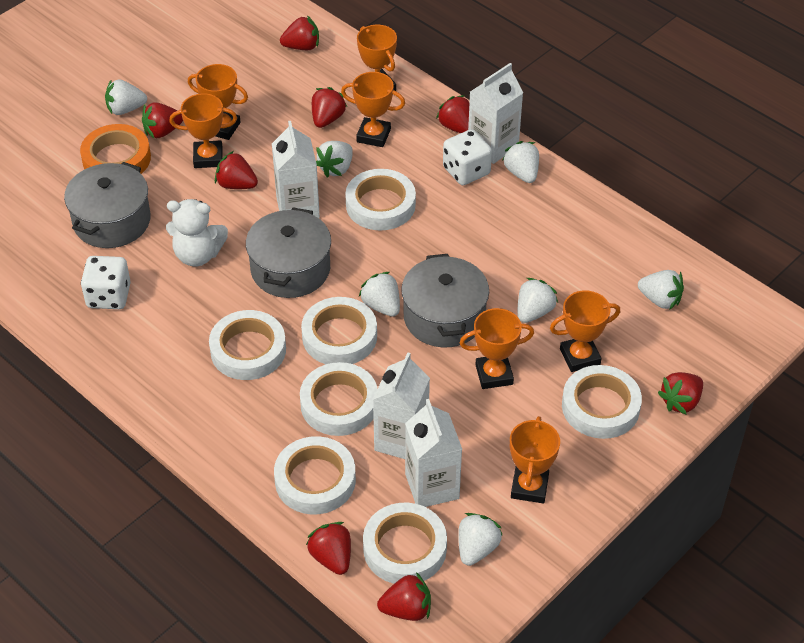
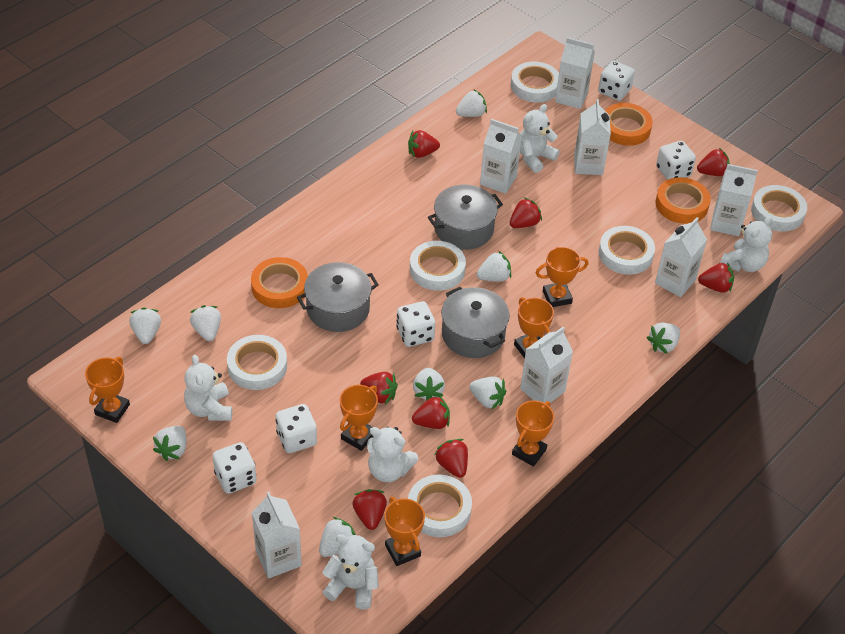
orange tape: [80,124,151,174] = 1 -> [251,257,308,308] [605,103,653,146] [655,177,711,224] = 3
orange trophy: [169,93,237,168] [188,64,248,140] [341,72,405,147] [357,25,397,91] [460,308,534,389] [510,416,560,503] [550,290,620,372] = 7 -> [85,357,130,423] [340,385,378,451] [384,496,425,566] [512,400,554,467] [514,297,554,358] [536,247,588,307] = 6
white carton: [272,121,320,218] [373,353,430,459] [405,399,462,507] [468,63,523,164] = 4 -> [251,492,302,578] [480,119,522,194] [520,327,573,403] [555,37,595,109] [574,99,611,175] [655,217,707,297] [710,164,758,236] = 7
white dice: [81,256,131,309] [443,129,492,185] = 2 -> [212,442,257,494] [276,404,317,453] [396,301,435,347] [598,61,635,101] [656,141,696,180] = 5
white strawberry: [105,79,147,115] [316,141,353,177] [359,272,400,317] [458,513,503,566] [502,141,539,183] [518,278,558,323] [638,270,684,310] = 7 -> [130,308,161,344] [153,426,186,461] [190,305,221,341] [319,517,356,557] [413,368,445,401] [456,90,487,117] [469,377,506,409] [477,251,511,282] [646,323,680,354] = 9
white tape: [209,310,286,380] [274,436,356,515] [300,362,378,436] [301,297,377,364] [345,169,416,230] [363,503,447,584] [562,365,642,439] = 7 -> [227,335,287,390] [408,475,472,537] [410,241,466,291] [511,62,559,103] [598,226,655,275] [751,185,807,232] = 6
white teddy bear: [166,199,228,267] = 1 -> [184,355,232,421] [322,534,379,610] [367,426,418,482] [520,104,560,173] [720,216,772,272] = 5

